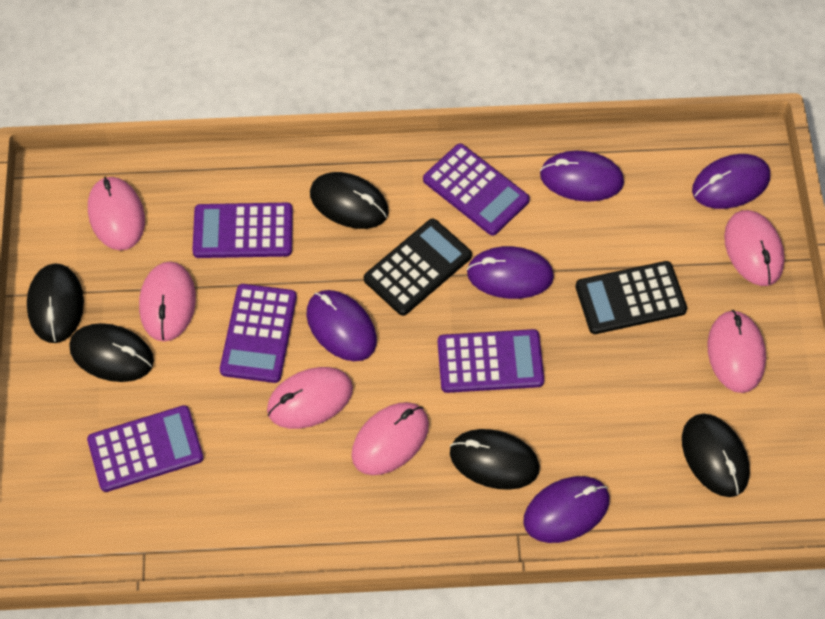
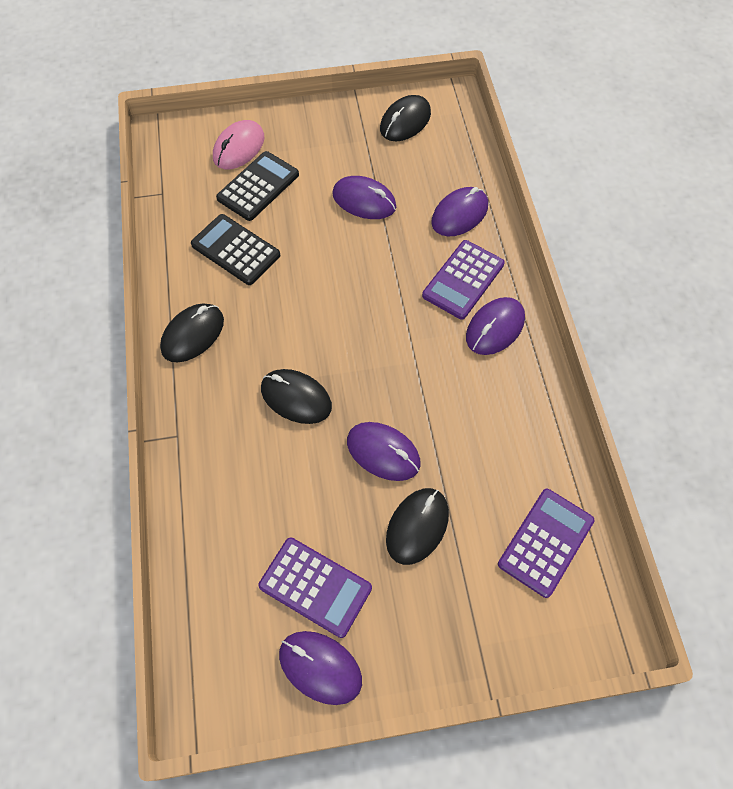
black mouse: [27,263,84,343] [69,323,154,382] [310,172,389,229] [450,429,540,490] [682,414,750,497] = 5 -> [160,303,224,362] [261,369,332,424] [380,95,431,141] [386,488,449,565] = 4
pink mouse: [88,176,145,250] [139,261,196,342] [267,367,353,429] [351,402,429,475] [707,310,766,393] [724,210,785,286] = 6 -> [213,120,264,169] = 1
purple calculator: [87,405,204,492] [192,203,293,258] [220,284,297,383] [423,144,530,236] [438,329,544,393] = 5 -> [259,537,372,638] [422,240,505,320] [498,489,595,598] = 3

